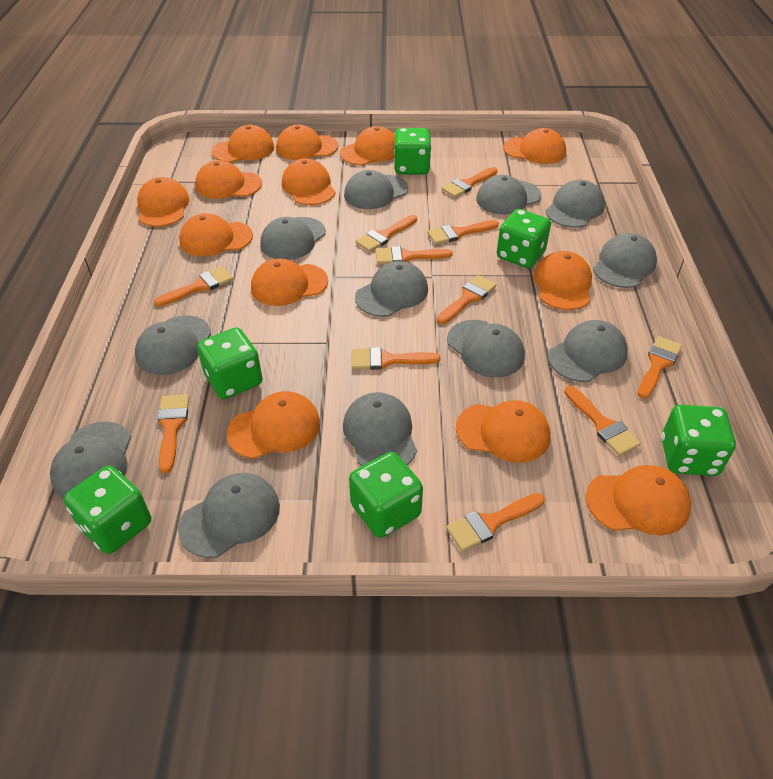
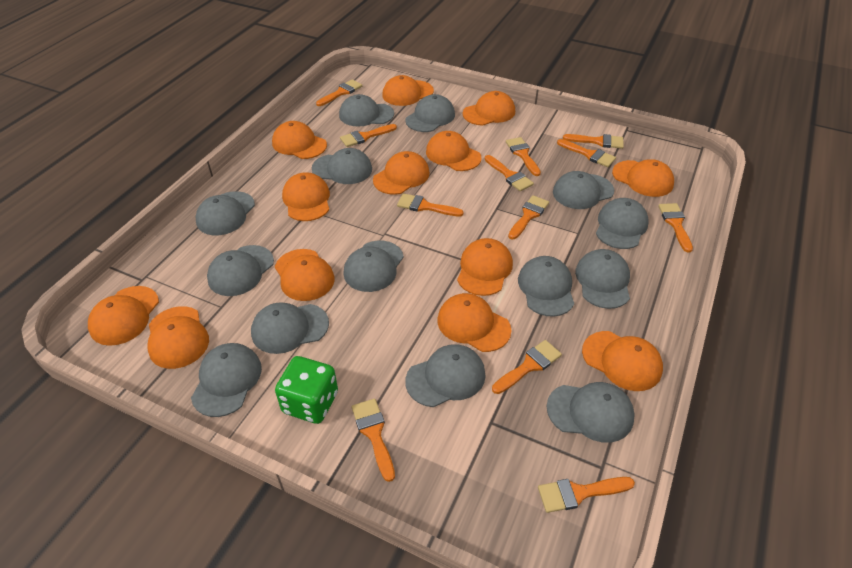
green dice: [64,465,151,554] [197,327,262,399] [349,452,423,538] [394,128,431,175] [497,209,551,268] [662,405,736,476] = 6 -> [275,356,338,424] = 1
grey cap: [50,422,131,499] [135,316,211,375] [178,473,280,558] [260,217,326,260] [343,392,417,466] [344,170,408,209] [355,261,428,317] [447,320,525,377] [476,175,541,215] [545,180,605,228] [548,320,628,382] [593,233,657,288] = 12 -> [191,343,262,417] [196,191,255,235] [207,245,274,296] [251,302,329,354] [312,148,372,184] [339,94,394,127] [343,241,404,292] [405,94,455,132] [405,344,486,407] [518,256,574,317] [547,382,635,443] [553,171,614,209] [575,249,630,309] [596,198,649,249] = 14
orange brush: [154,266,233,306] [157,394,189,473] [352,347,440,370] [355,215,417,252] [376,246,452,264] [427,220,499,244] [437,275,497,324] [441,167,497,198] [446,493,545,552] [564,386,641,456] [637,336,682,399] = 11 -> [316,79,362,106] [340,124,397,147] [352,398,395,482] [397,193,464,217] [485,155,534,191] [492,340,562,394] [506,137,541,176] [508,195,549,239] [538,477,635,513] [557,139,616,167] [563,134,624,149] [658,203,693,253] = 12

